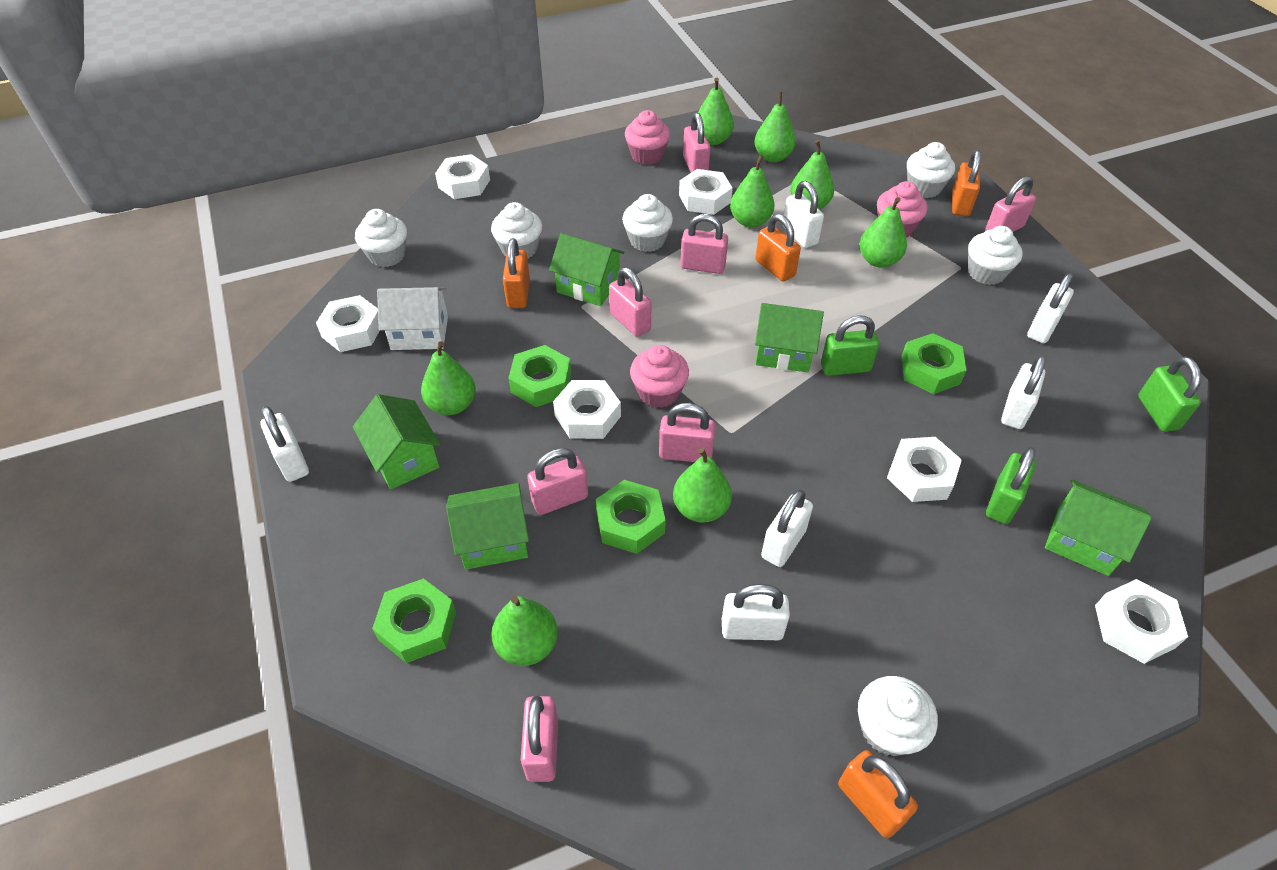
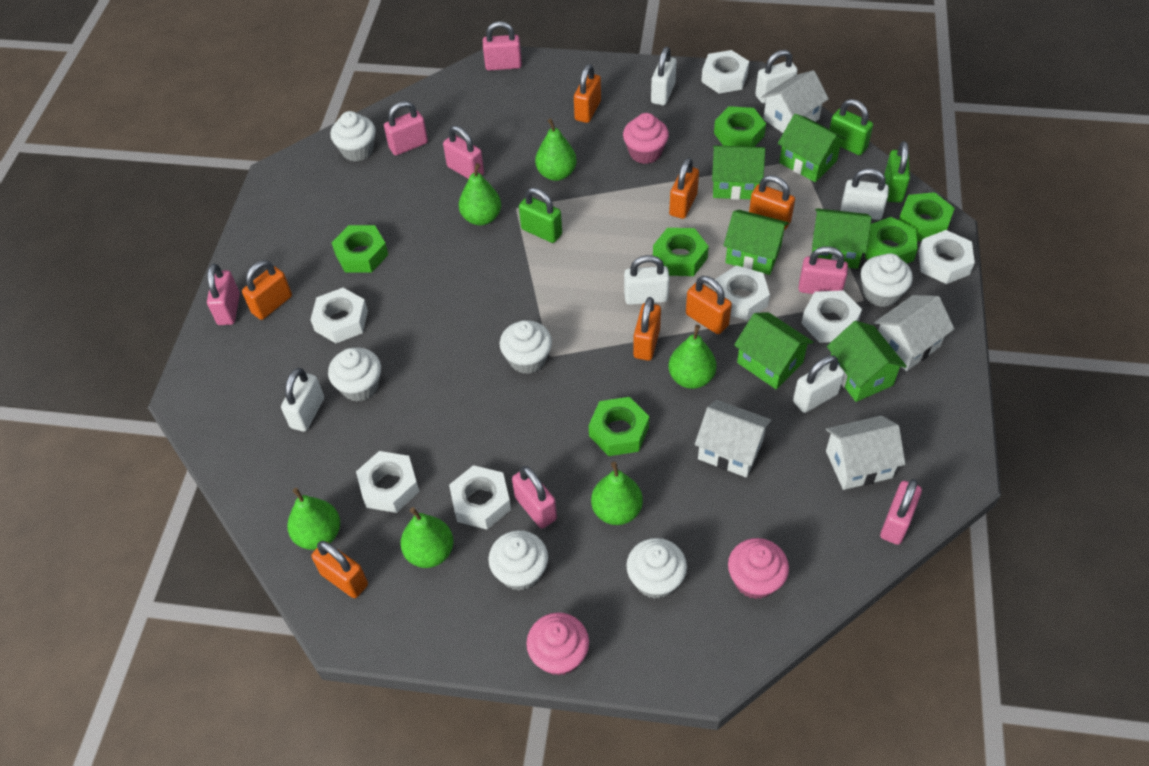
green house: [353,394,440,490] [446,483,529,570] [549,233,624,306] [755,303,824,373] [1045,479,1152,576] = 5 -> [712,145,765,200] [723,210,789,275] [734,312,813,389] [778,114,847,182] [812,208,872,269] [827,321,907,402] = 6
green nut: [372,578,456,663] [508,345,571,407] [596,480,666,554] [901,333,966,394] = 4 -> [332,225,388,273] [589,397,649,456] [653,228,709,276] [714,106,766,147] [865,217,918,264] [899,192,955,241] = 6
green pear: [421,341,476,415] [491,596,558,666] [673,448,732,523] [698,78,734,145] [730,155,775,228] [754,91,796,162] [790,140,834,210] [859,197,907,267] = 8 -> [287,488,340,550] [400,507,453,568] [459,163,501,225] [535,119,577,181] [591,462,643,525] [668,325,716,389] = 6
orange padlock: [503,238,530,308] [755,214,801,281] [838,750,918,838] [952,150,981,216] = 4 -> [242,260,292,320] [311,541,368,598] [574,64,601,123] [633,297,661,361] [669,158,699,219] [686,276,732,334] [749,175,795,230] = 7
white house: [377,287,448,350] = 1 -> [695,400,772,478] [761,70,829,133] [826,416,906,490] [874,295,954,371] = 4
white nut: [316,295,380,352] [435,154,490,199] [553,380,621,439] [679,169,733,215] [887,437,962,502] [1095,579,1188,664] = 6 -> [310,288,368,343] [356,451,419,513] [449,465,511,530] [701,50,749,93] [714,265,770,320] [801,290,862,343] [919,230,975,284] = 7

